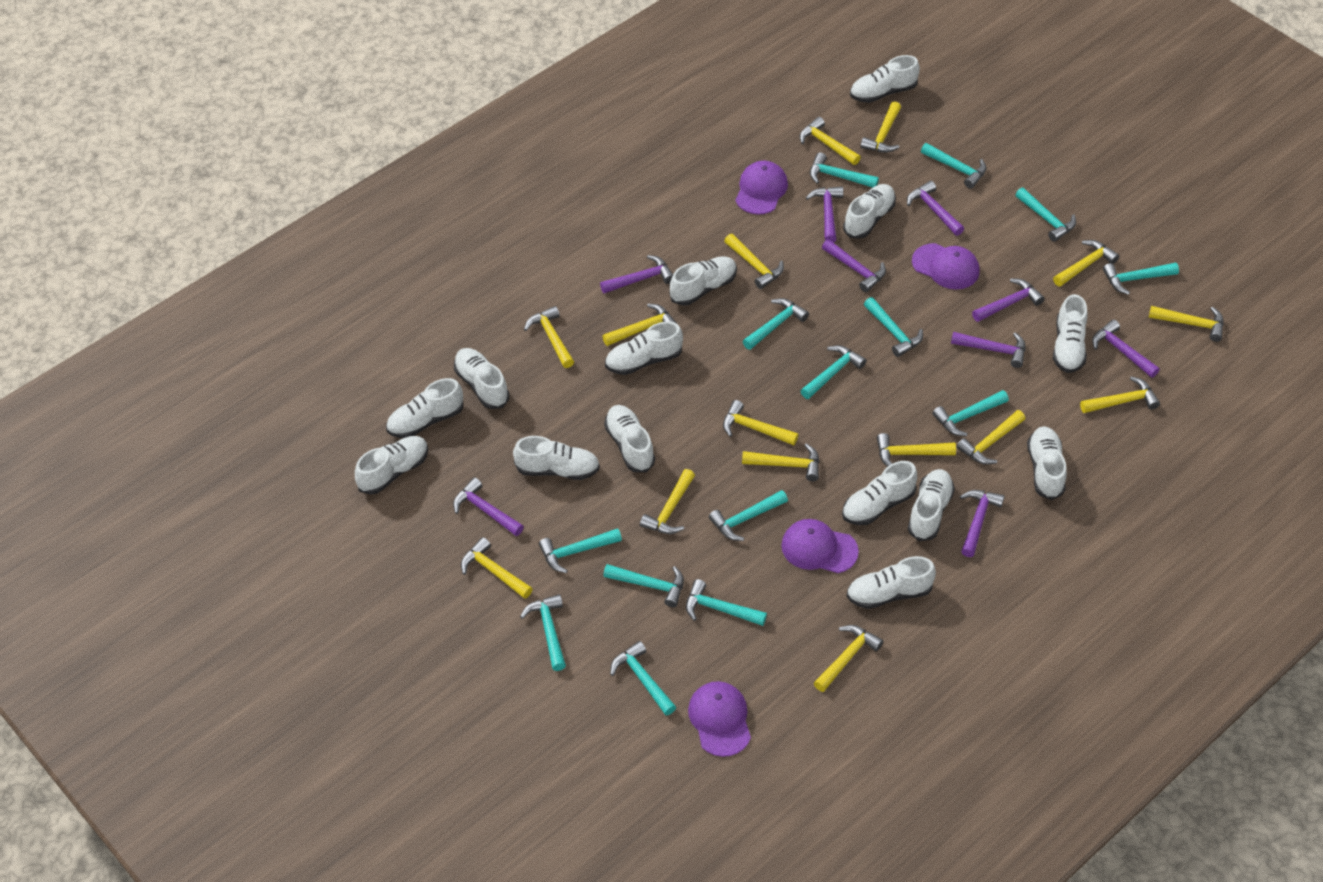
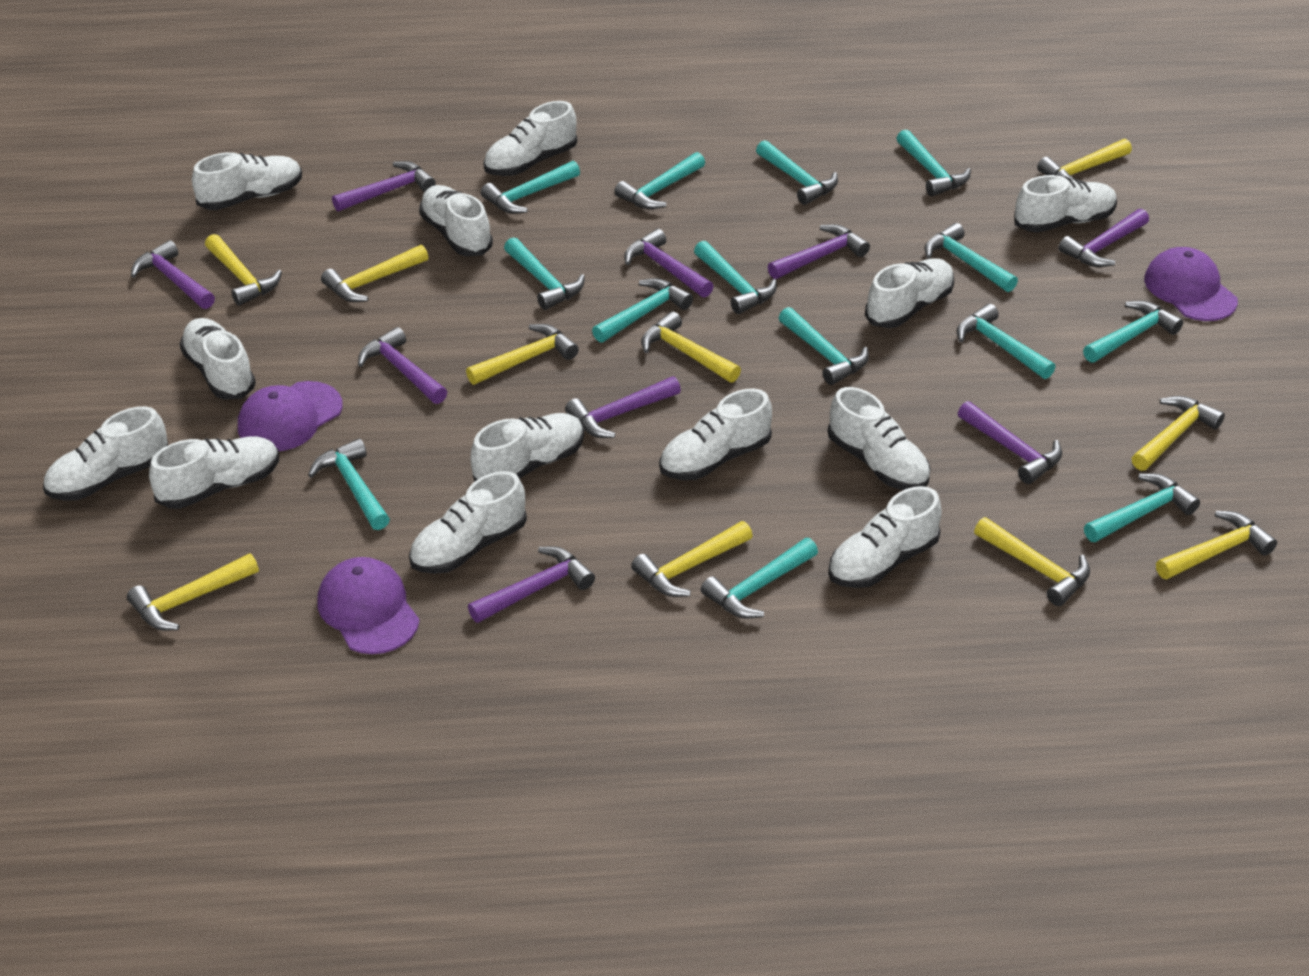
purple cap: [688,681,751,757] [735,161,788,215] [781,519,859,573] [912,243,980,289] = 4 -> [238,381,343,451] [318,557,420,654] [1144,247,1238,321] = 3
white shoe: [355,436,428,495] [386,378,463,438] [454,348,509,409] [513,436,600,480] [604,405,655,473] [605,321,683,375] [669,256,737,306] [842,461,917,525] [843,184,896,239] [847,556,936,609] [850,55,920,103] [908,469,955,541] [1027,426,1067,500] [1053,294,1088,373] = 14 -> [43,406,168,501] [149,436,279,509] [180,318,256,400] [192,152,302,210] [409,471,527,574] [419,185,493,256] [470,413,584,482] [483,101,577,176] [659,389,772,480] [828,387,930,490] [828,486,942,588] [865,258,954,328] [1014,175,1117,233] = 13
yellow hammer: [461,537,533,599] [524,306,574,368] [602,304,676,346] [640,469,695,534] [723,400,798,445] [724,234,784,289] [742,443,819,481] [800,117,861,165] [814,625,883,692] [860,101,901,153] [877,433,956,467] [957,410,1025,465] [1053,240,1119,287] [1080,376,1160,413] [1149,306,1224,342] = 15 -> [127,553,259,630] [205,234,282,306] [321,245,428,302] [466,324,579,385] [631,521,753,597] [641,311,741,383] [974,517,1090,606] [1037,139,1132,182] [1132,396,1225,471] [1156,511,1277,579] = 10

